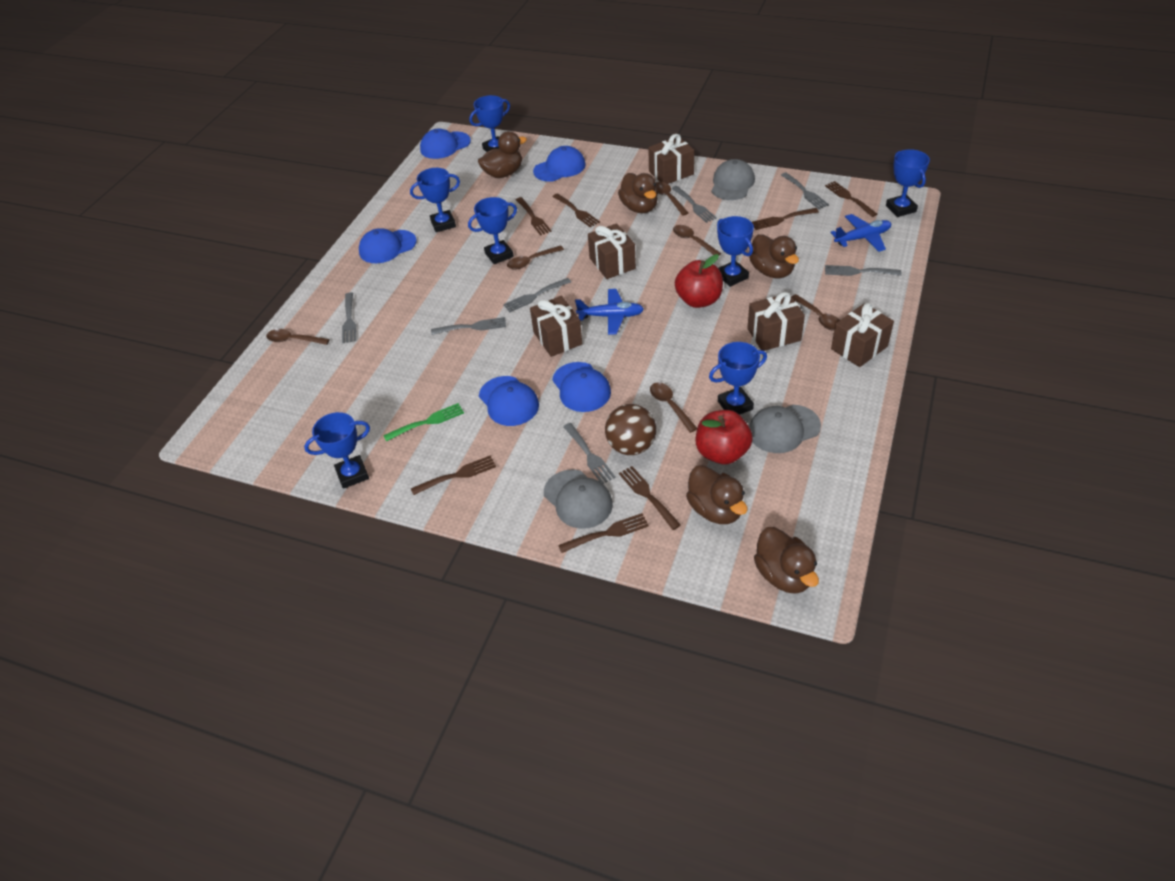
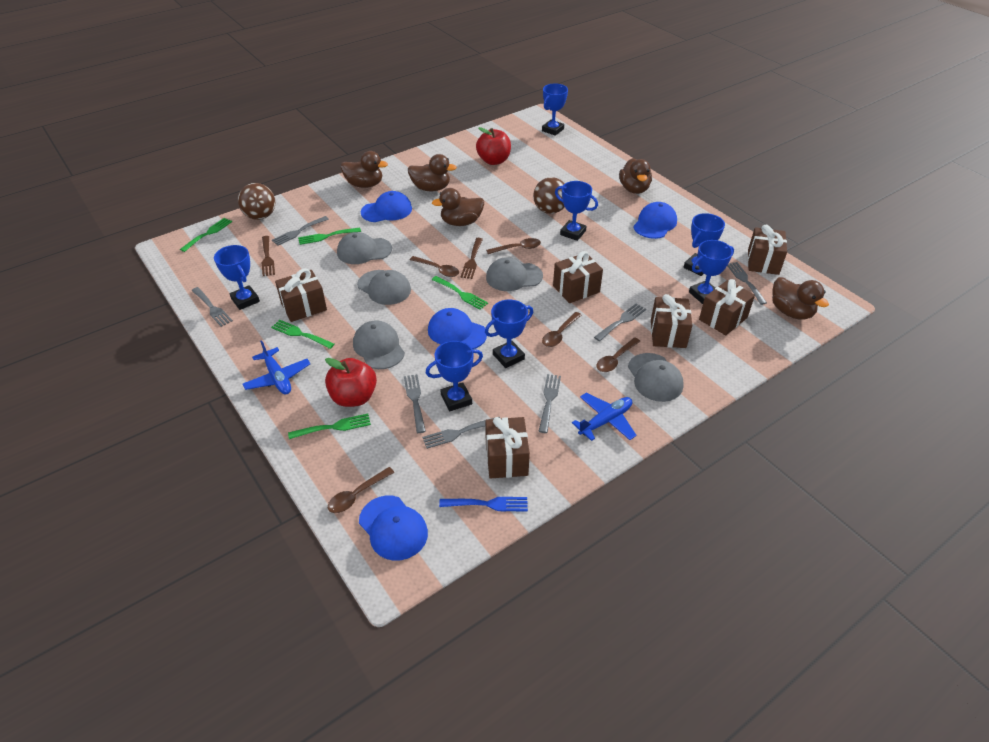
blue cap: [359,228,417,263] [420,129,471,159] [479,376,539,426] [533,146,586,182] [552,362,611,412] = 5 -> [359,496,428,561] [361,191,412,222] [428,308,487,349] [633,202,677,239] = 4
blue fork: none = 0 -> [439,497,528,511] = 1
brown ball: [605,404,656,455] = 1 -> [238,183,275,220] [533,177,565,214] = 2
brown fork: [411,456,496,495] [516,197,552,236] [552,193,600,228] [558,513,649,553] [619,466,681,530] [752,208,819,230] [825,181,877,217] = 7 -> [262,236,275,276] [461,238,483,279] = 2
brown gift: [530,296,582,357] [588,223,636,279] [648,134,694,184] [747,292,805,351] [831,303,894,367] = 5 -> [275,268,327,322] [485,417,530,479] [553,251,603,303] [651,294,692,348] [699,279,755,335] [748,225,787,275] = 6
brown spoon: [266,329,330,345] [507,245,564,270] [650,382,697,433] [656,182,688,216] [673,225,721,255] [792,294,840,331] = 6 -> [328,467,395,513] [410,256,459,277] [486,238,541,254] [542,312,581,347] [596,337,640,372] = 5
green fork: [383,403,464,442] = 1 -> [180,218,232,252] [271,320,334,349] [288,413,371,439] [298,228,361,245] [432,276,488,310] = 5
grey cap: [544,469,613,529] [711,159,755,200] [749,405,821,453] = 3 -> [337,232,392,264] [353,320,405,369] [357,270,411,305] [486,257,543,291] [628,353,684,402] = 5

